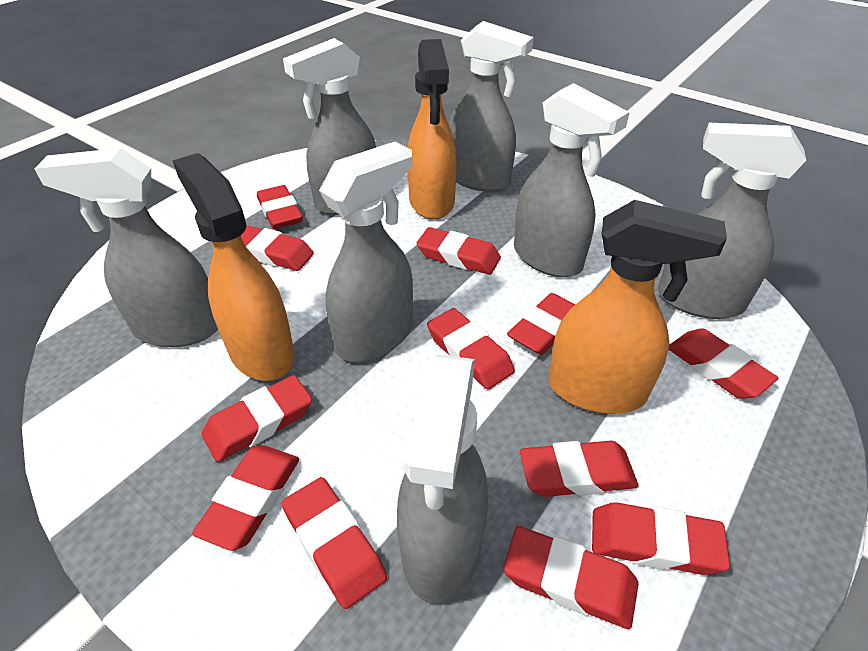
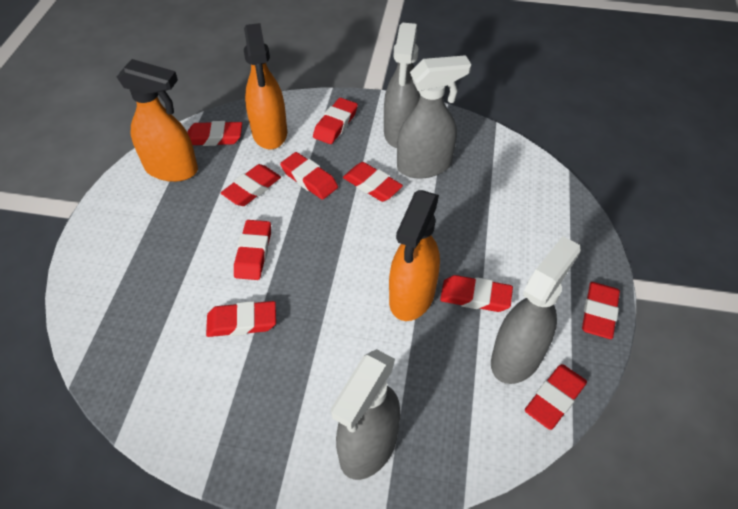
grey spray bottle: [35,148,218,347] [283,38,376,215] [319,142,413,362] [397,354,488,603] [449,21,534,192] [514,83,630,277] [658,123,806,319] = 7 -> [331,349,400,480] [384,23,420,148] [397,55,471,179] [491,236,581,384] = 4
red eraser: [192,445,299,551] [202,375,312,462] [241,225,314,271] [257,185,303,229] [282,477,387,609] [416,227,501,275] [427,308,515,390] [503,526,638,629] [507,293,575,355] [520,441,638,497] [592,502,730,575] [668,328,778,399] = 12 -> [187,121,242,146] [206,301,276,337] [221,164,281,206] [234,220,271,280] [280,152,338,200] [313,98,358,144] [343,162,403,202] [440,275,513,312] [525,364,587,430] [582,282,620,339] = 10

